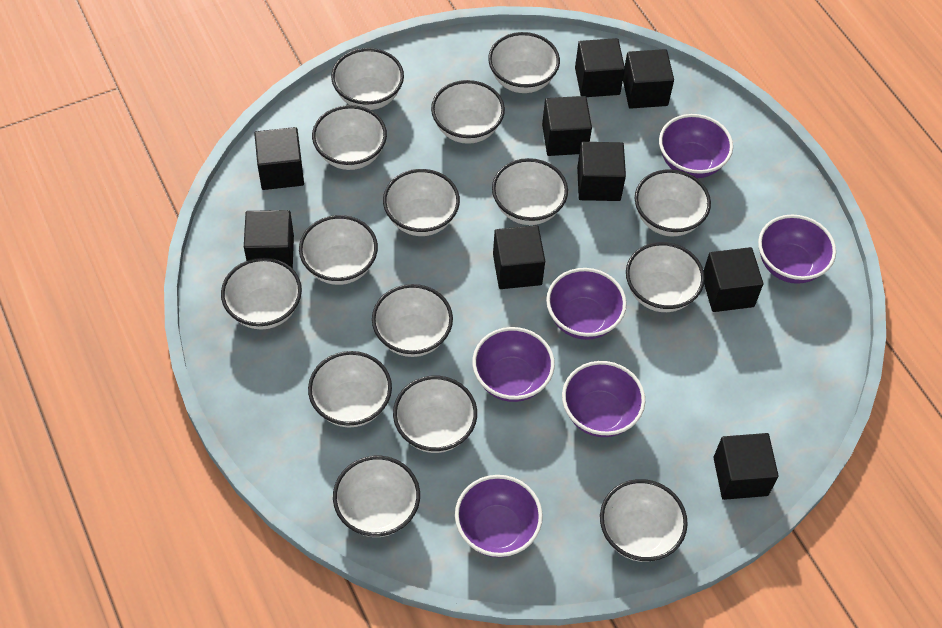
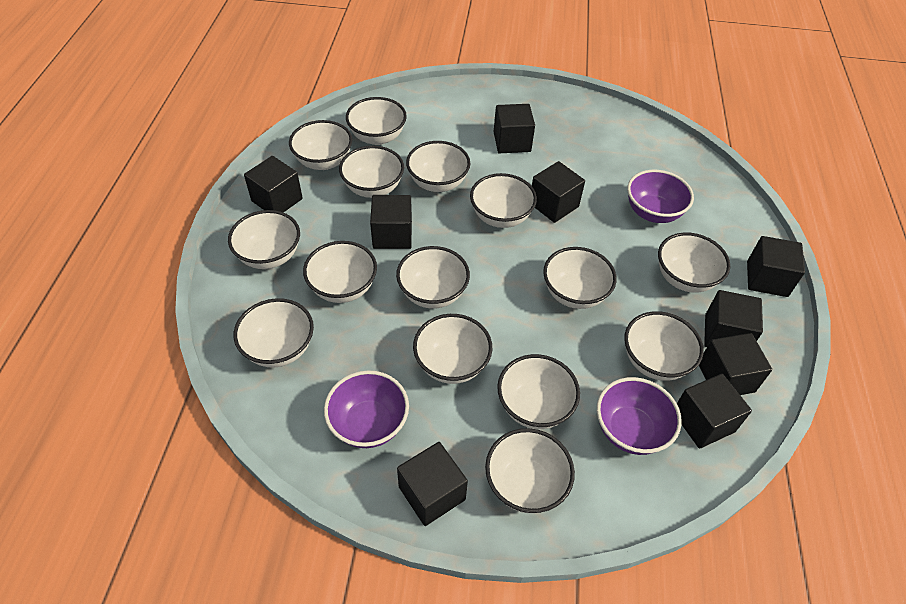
purple bowl: [455,475,543,558] [472,327,555,402] [546,268,627,340] [562,361,645,437] [659,114,733,178] [758,215,836,284] = 6 -> [324,370,409,448] [597,377,682,455] [627,170,694,223] = 3

